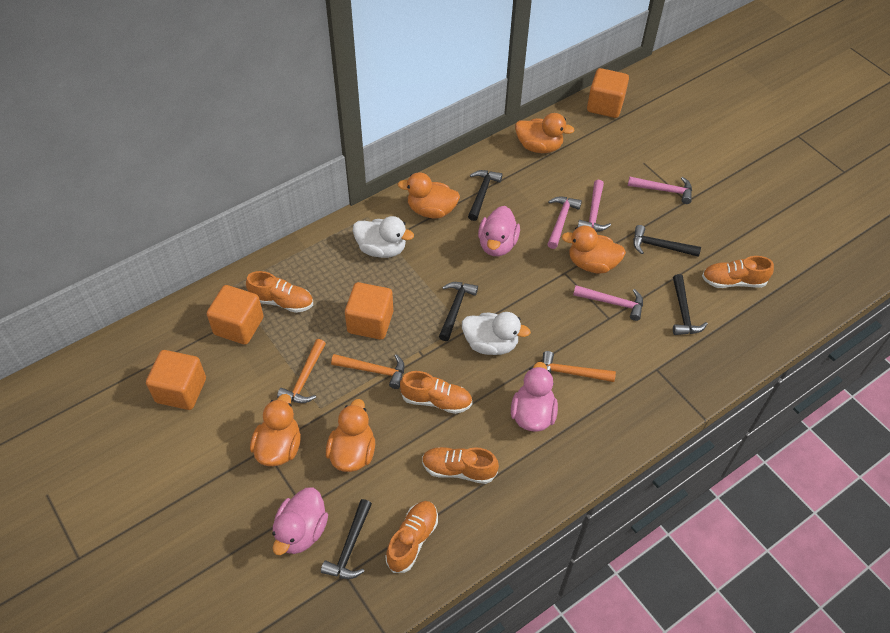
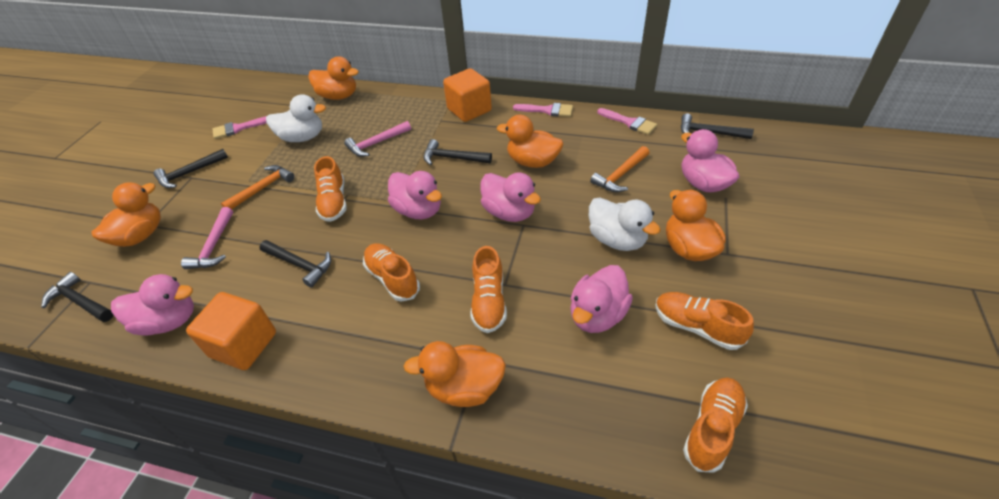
orange cube: [146,350,206,410] [207,285,264,345] [345,282,393,340] [587,68,629,118] = 4 -> [186,292,276,370] [443,68,492,122] = 2
orange hammer: [277,339,326,403] [331,354,404,389] [543,351,616,385] = 3 -> [221,165,295,209] [590,146,649,192] = 2
pink brush: none = 0 -> [212,116,266,139] [513,103,573,117] [597,108,657,135] = 3
pink duck: [272,488,328,555] [478,206,520,256] [511,362,558,432] = 3 -> [111,274,194,335] [388,171,442,219] [480,172,541,222] [570,265,633,333] [681,129,739,192] = 5
pink hammer: [547,196,582,249] [573,285,643,321] [578,180,611,231] [628,177,692,204] = 4 -> [181,207,233,269] [344,121,411,157] = 2

